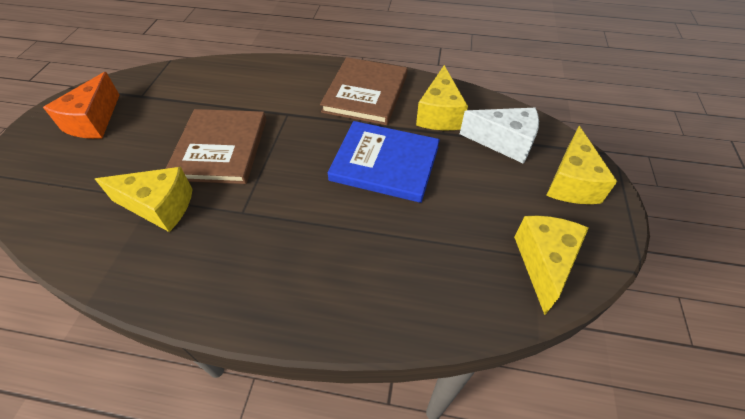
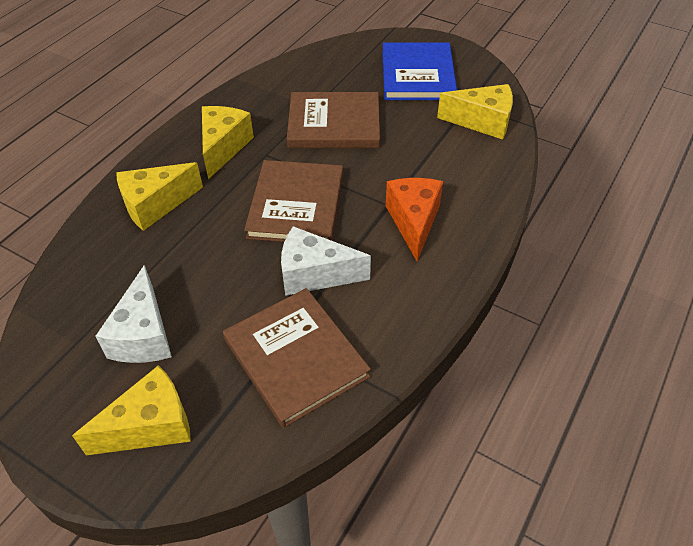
brown book: [166,109,266,184] [320,57,408,125] = 2 -> [223,288,371,428] [244,160,343,242] [287,92,380,148] = 3
white cheese: [460,108,539,164] = 1 -> [95,265,172,363] [281,226,371,296] = 2

